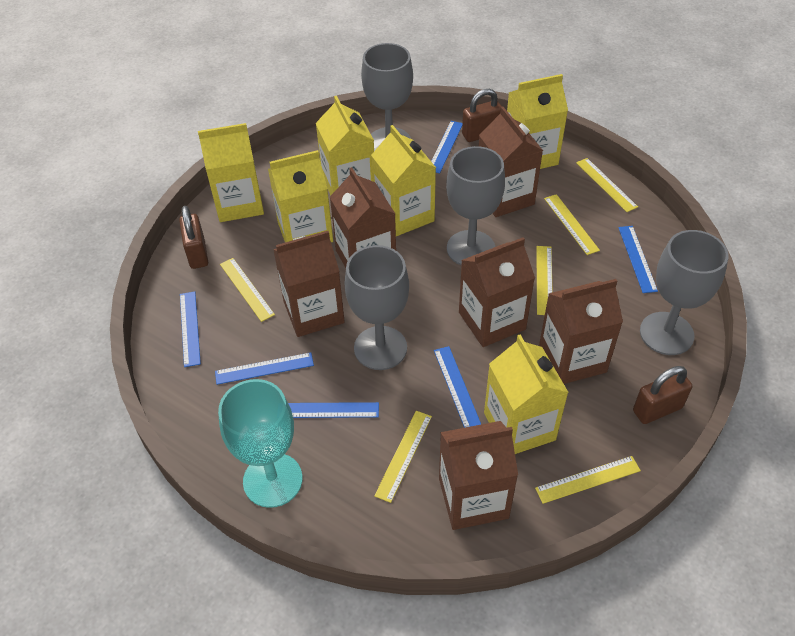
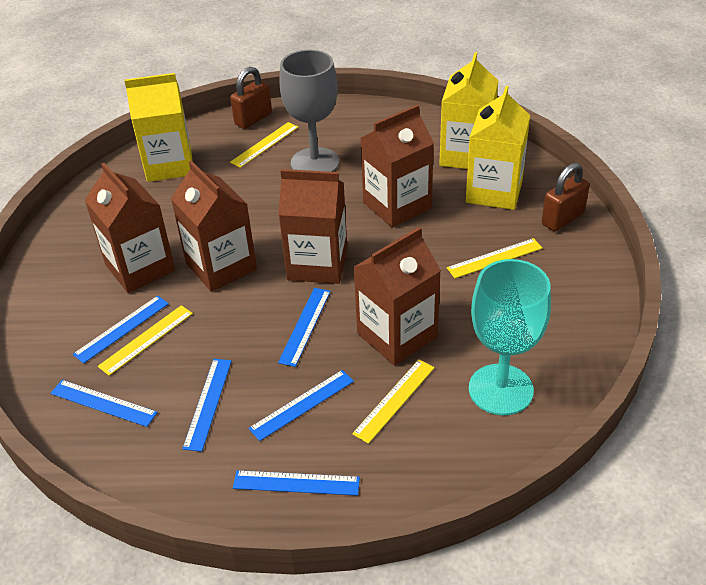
brown carton: [273,231,345,337] [330,167,396,268] [439,421,518,530] [459,237,535,347] [479,106,543,217] [539,279,623,384] = 6 -> [85,163,175,293] [171,161,257,292] [278,169,347,284] [354,227,441,366] [361,104,434,228] = 5
brown padlock: [179,206,208,269] [462,89,502,142] [633,366,692,424] = 3 -> [230,67,272,129] [542,163,590,232] = 2
grey goblet: [344,245,409,370] [361,43,413,151] [446,146,505,265] [640,230,728,355] = 4 -> [279,50,339,172] = 1
yellow carton: [198,123,264,222] [268,150,333,242] [316,96,374,195] [371,125,436,236] [484,334,569,454] [507,74,568,169] = 6 -> [124,73,193,182] [439,52,498,169] [466,86,530,210] = 3
yellow ruler: [220,258,275,322] [374,411,432,503] [535,456,641,504] [536,246,553,315] [544,194,600,255] [576,158,638,212] = 6 -> [98,305,193,376] [230,122,299,168] [352,359,435,444] [447,238,543,278] = 4

